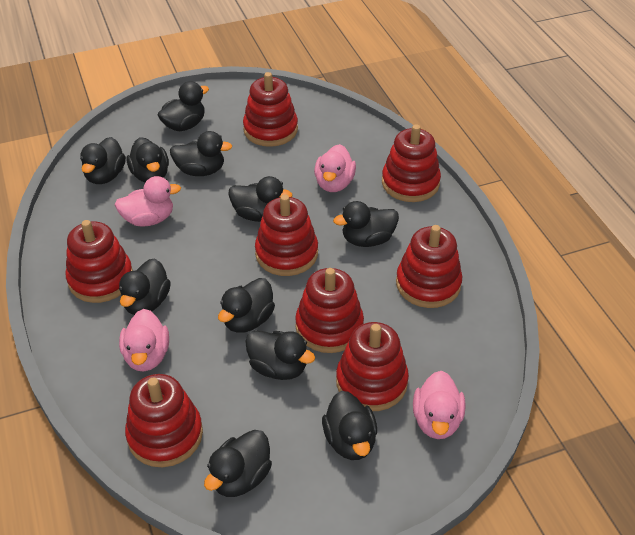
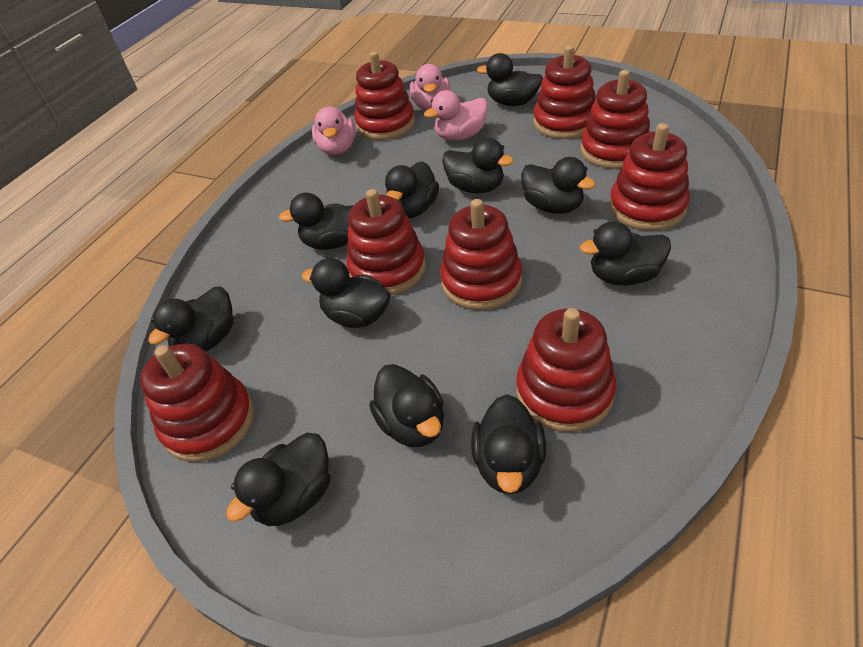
pink duck: [114,176,181,227] [119,309,169,371] [314,144,356,192] [413,371,465,439] = 4 -> [312,107,356,155] [410,64,450,110] [424,90,488,141] = 3

